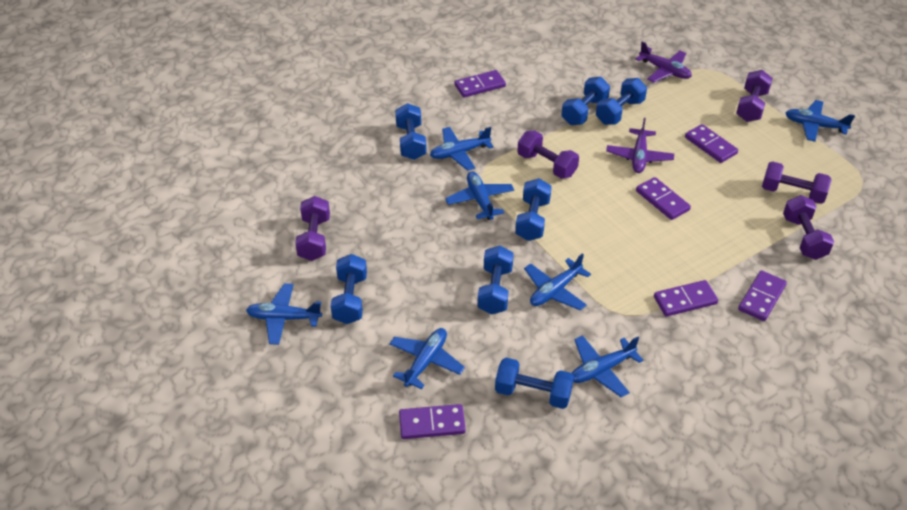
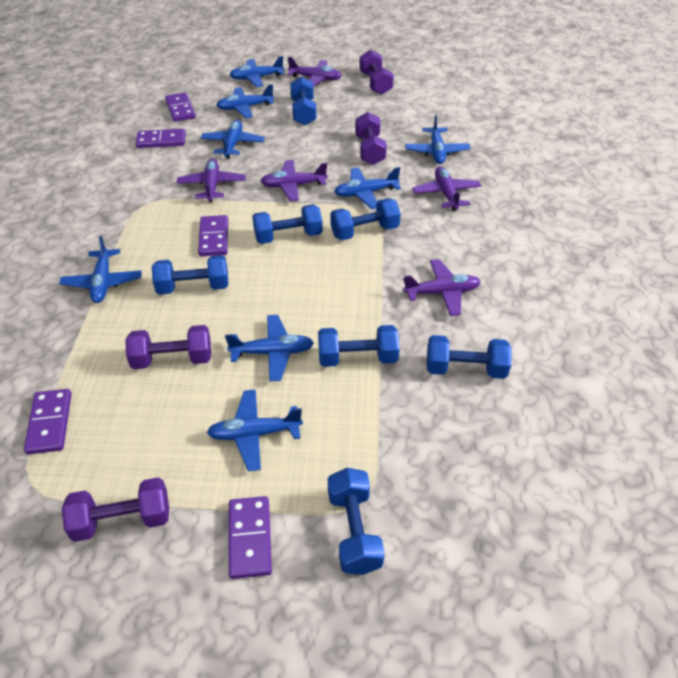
blue plane: [246,283,322,345] [389,328,465,389] [430,127,494,171] [445,171,514,220] [524,253,591,310] [572,335,643,397] [786,100,855,142] = 7 -> [59,236,142,303] [201,120,265,159] [207,389,303,471] [216,84,274,118] [225,315,314,382] [229,56,284,87] [334,167,401,209] [405,115,470,164] = 8
purple domino: [399,404,466,439] [454,70,506,98] [636,177,691,220] [654,280,718,317] [685,124,738,163] [738,270,787,321] = 6 -> [24,389,72,454] [136,129,186,148] [165,92,196,122] [198,215,228,256] [229,496,272,579] = 5
purple dumbbell: [295,196,330,261] [517,131,579,179] [736,70,773,122] [762,161,831,204] [783,195,834,260] = 5 -> [62,477,169,542] [125,325,211,369] [355,112,387,165] [359,50,394,95] = 4
purple plane: [606,118,674,173] [635,41,692,82] = 2 -> [177,159,246,202] [261,160,328,201] [287,57,342,87] [403,259,481,316] [412,166,481,211] = 5

